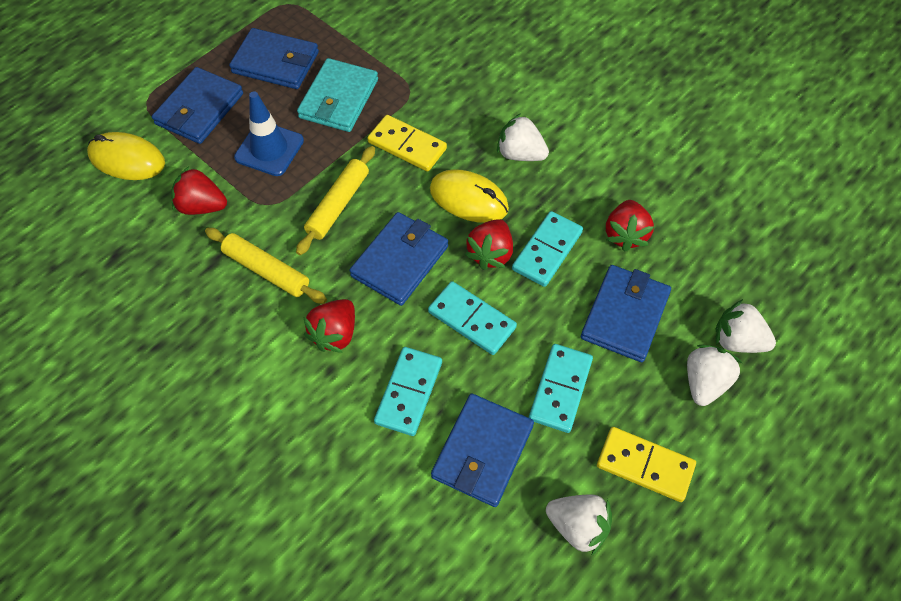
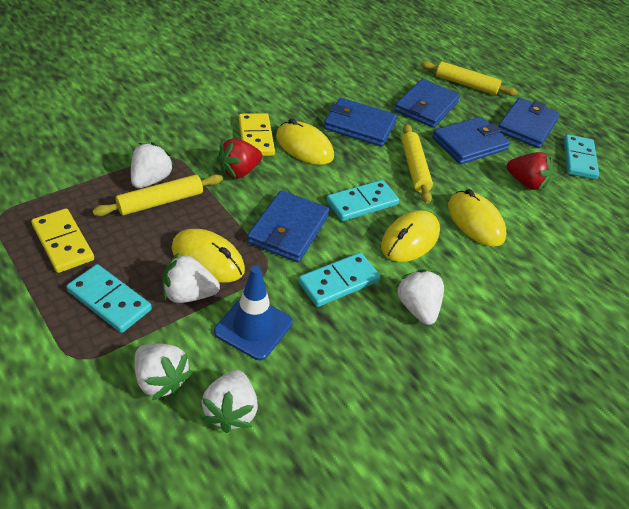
red strawberry: [171,166,227,215] [304,299,355,353] [465,219,513,270] [606,200,654,252] = 4 -> [217,138,262,179] [507,152,553,190] = 2
turquoise wallet: [297,58,378,132] = 1 -> none = 0
white strawberry: [497,113,549,161] [546,494,612,556] [687,345,742,406] [715,299,776,353] = 4 -> [131,142,175,188] [134,343,193,400] [162,253,220,303] [202,370,258,433] [396,269,444,325] = 5
yellow mouse: [87,132,165,180] [430,169,509,223] = 2 -> [172,229,245,283] [276,119,334,165] [381,210,440,262] [448,189,506,247] = 4
yellow rolling pin: [205,228,327,304] [296,146,375,255] = 2 -> [92,174,223,216] [402,124,433,204] [420,61,518,96] = 3

